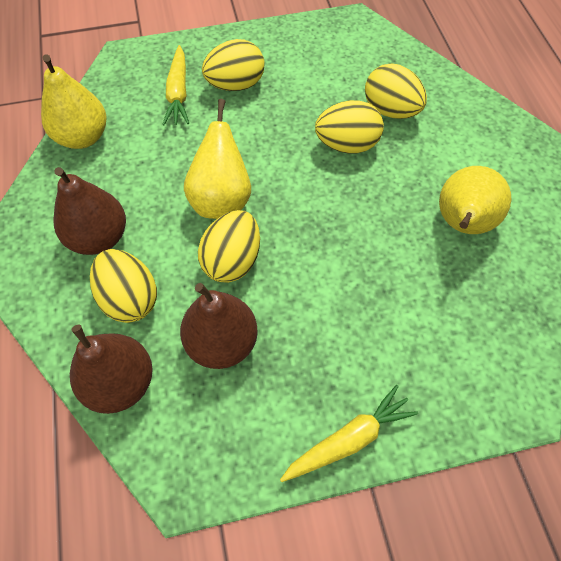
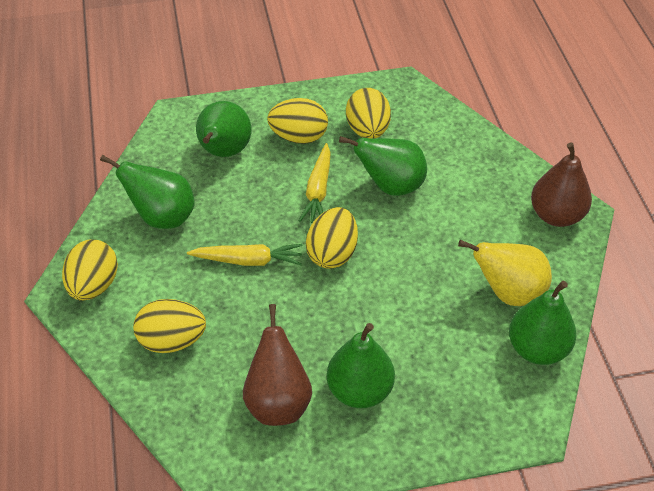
brown pear: [53,167,126,255] [70,325,153,414] [180,283,258,369] = 3 -> [243,304,312,426] [531,142,592,227] = 2
green pear: none = 0 -> [100,155,195,229] [196,101,251,157] [327,323,395,408] [339,136,427,196] [509,280,577,365] = 5
yellow pear: [41,55,107,149] [184,99,251,219] [439,166,511,234] = 3 -> [458,240,552,306] = 1

